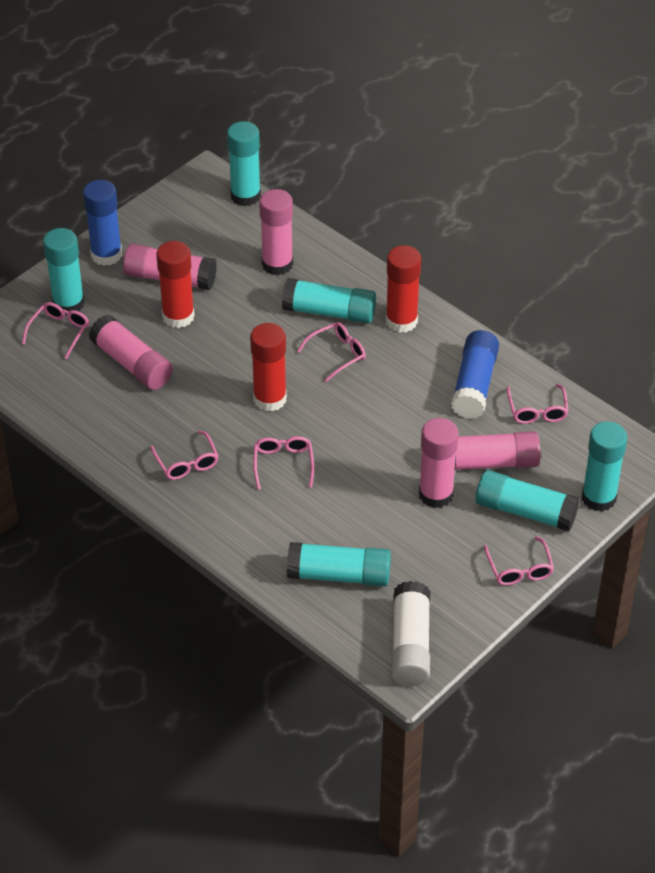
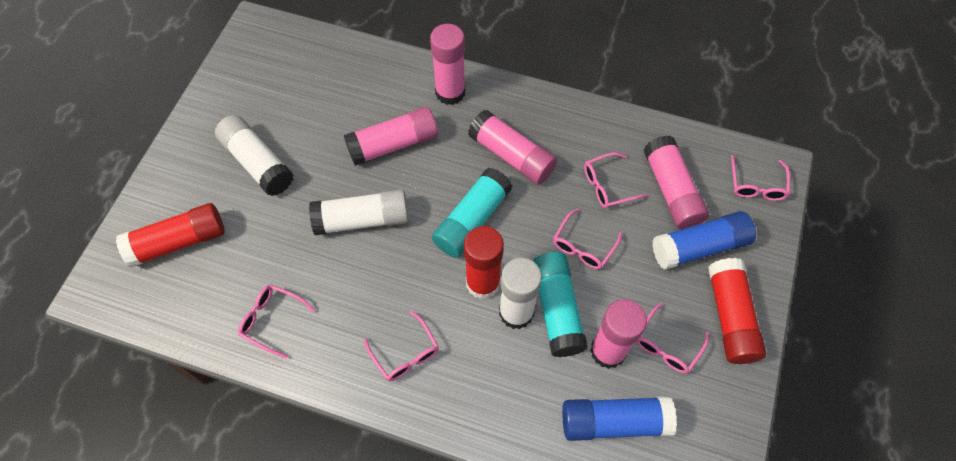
turquoise glue stick: [43,228,85,314] [227,121,261,206] [282,278,376,324] [287,542,391,587] [475,470,580,531] [582,421,627,512] = 6 -> [432,167,512,258] [533,252,588,357] = 2
white glue stick: [391,581,430,686] = 1 -> [215,115,294,196] [309,189,409,236] [499,258,542,329] = 3

